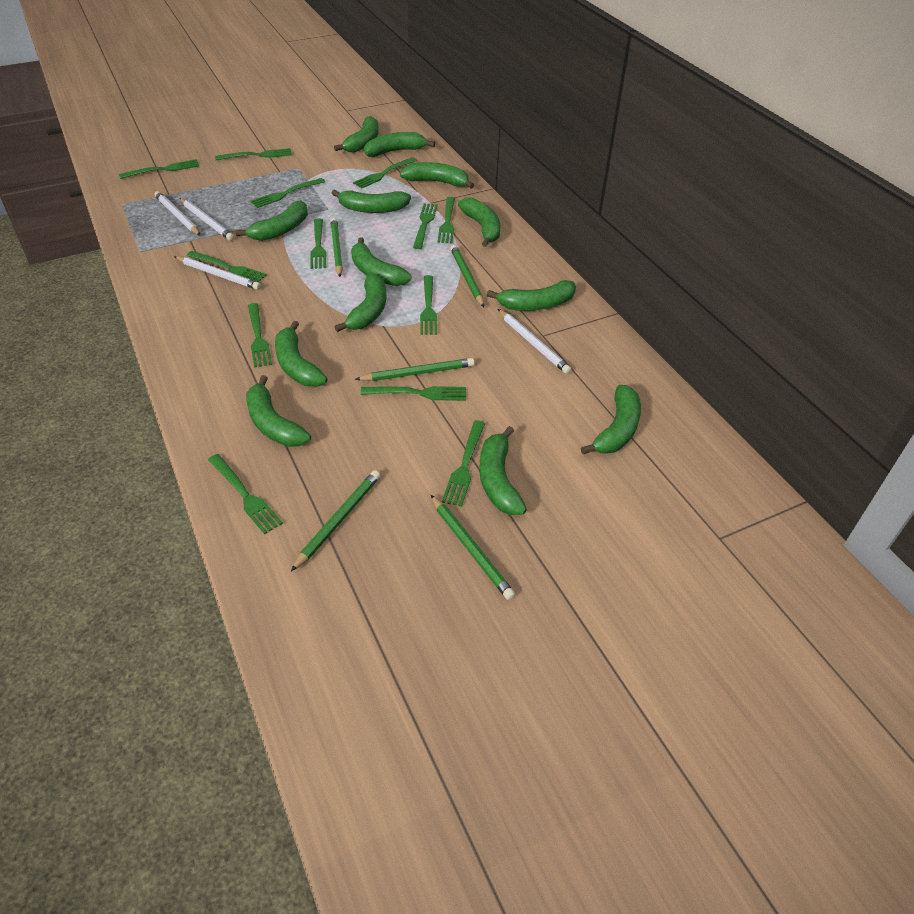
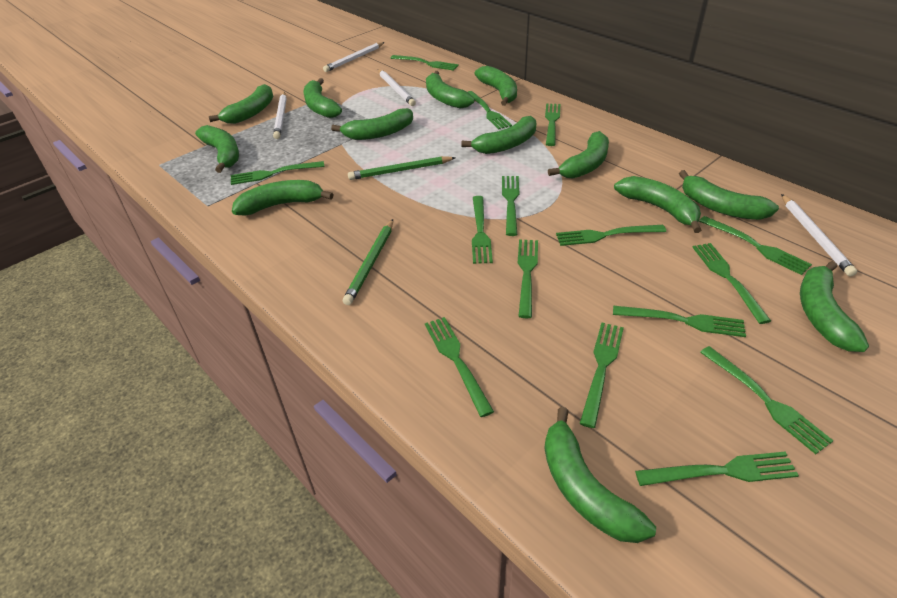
green fork: [119,159,199,179] [187,251,266,282] [208,454,283,534] [215,148,292,160] [248,303,272,368] [250,178,325,208] [310,218,326,269] [353,157,417,188] [361,386,466,401] [413,203,438,249] [420,275,437,335] [437,197,455,244] [442,420,485,507] = 13 -> [231,161,325,185] [390,55,459,71] [425,317,494,417] [468,91,512,129] [472,196,493,264] [502,176,519,236] [518,239,538,318] [545,103,561,146] [556,225,666,246] [580,323,624,428] [613,306,746,337] [635,452,799,486] [692,243,771,324] [699,216,812,275] [700,346,834,454] = 15
green pencil: [291,470,380,571] [331,218,343,277] [355,358,475,381] [431,495,515,600] [450,245,484,307] = 5 -> [343,219,393,305] [348,156,456,180] = 2

